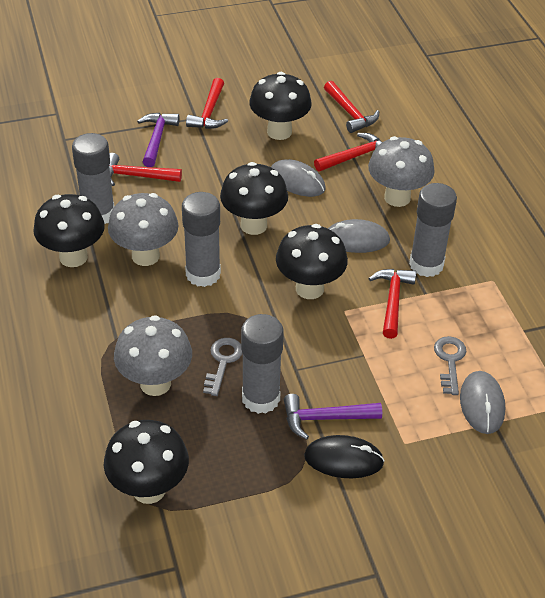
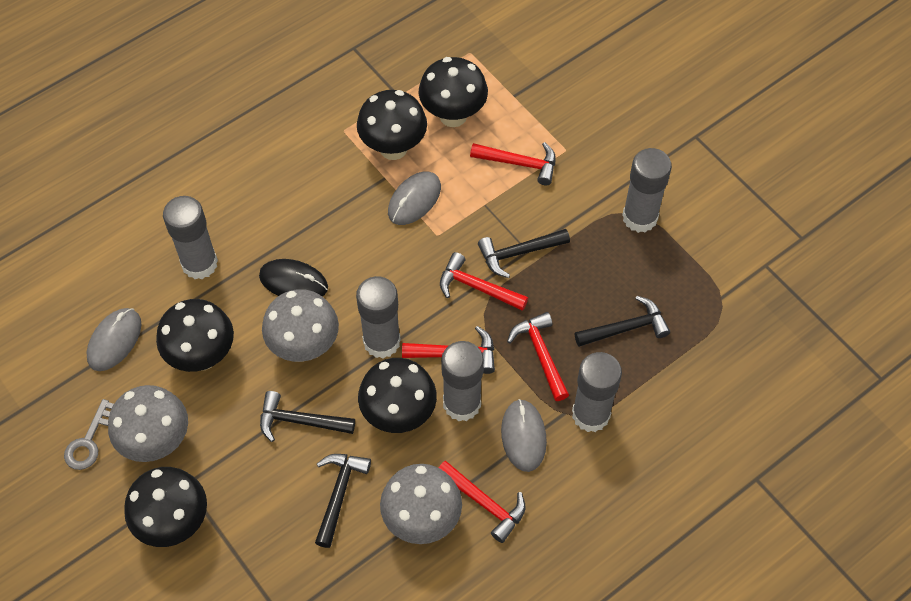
black hammer: none = 0 -> [260,391,355,442] [315,454,371,548] [478,229,570,278] [575,296,670,347] = 4
grey glue stick: [72,133,114,224] [182,192,221,287] [241,314,284,414] [409,183,457,277] = 4 -> [163,196,218,279] [356,276,401,358] [441,341,484,421] [572,352,622,432] [622,148,672,233] = 5
grey key: [203,338,242,396] [434,336,466,395] = 2 -> [64,399,114,470] = 1
purple hammer: [137,113,180,167] [284,394,382,440] = 2 -> none = 0

